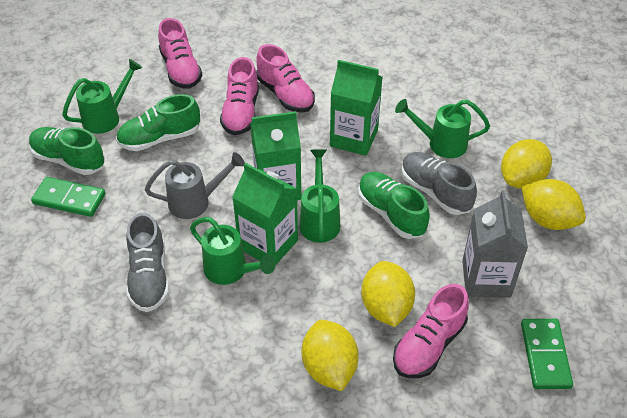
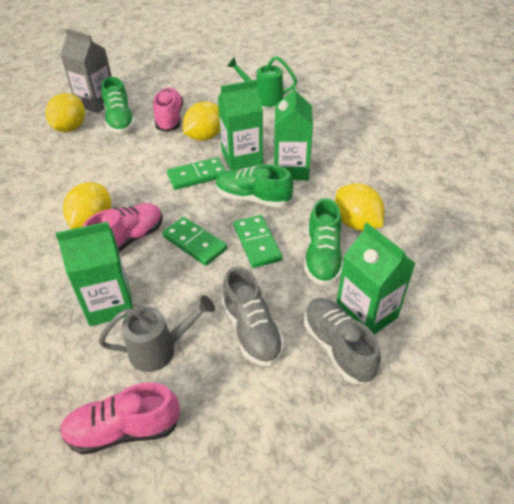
green carton: [232,163,298,264] [250,111,301,200] [330,60,382,156] = 3 -> [56,222,133,326] [218,80,263,170] [274,84,313,180] [336,223,416,334] = 4
green domino: [31,177,105,217] [521,319,573,389] = 2 -> [162,217,227,266] [167,157,226,190] [234,215,282,268] = 3
green watering can: [62,59,142,134] [190,217,276,285] [299,149,340,243] [395,99,490,158] = 4 -> [227,56,297,107] = 1
pink shoe: [158,18,203,89] [220,57,259,135] [256,44,315,113] [393,284,469,378] = 4 -> [60,382,180,455] [82,203,163,252] [153,87,183,132] = 3

